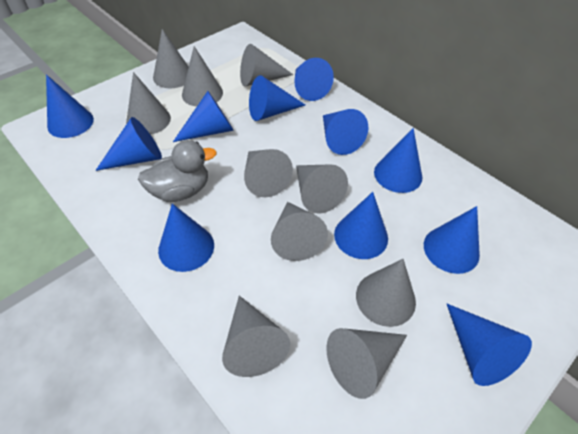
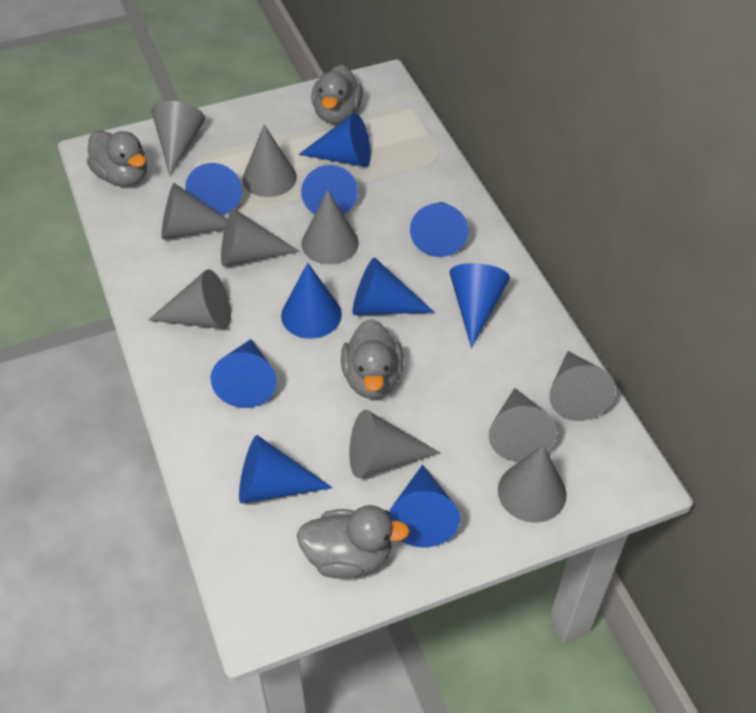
blue cone: [46,74,94,138] [95,117,162,171] [158,203,214,272] [173,91,234,142] [249,75,305,121] [294,58,334,101] [323,109,368,155] [334,192,388,259] [374,128,422,193] [424,206,480,274] [447,304,532,386] = 11 -> [185,163,242,215] [211,339,276,408] [239,435,333,504] [281,263,342,339] [299,113,371,167] [301,165,358,214] [353,258,435,315] [389,465,460,547] [410,202,468,257] [449,263,510,348] = 10
grey duck: [138,140,217,202] = 1 -> [87,130,147,187] [297,505,410,579] [311,64,363,124] [341,319,403,399] = 4

